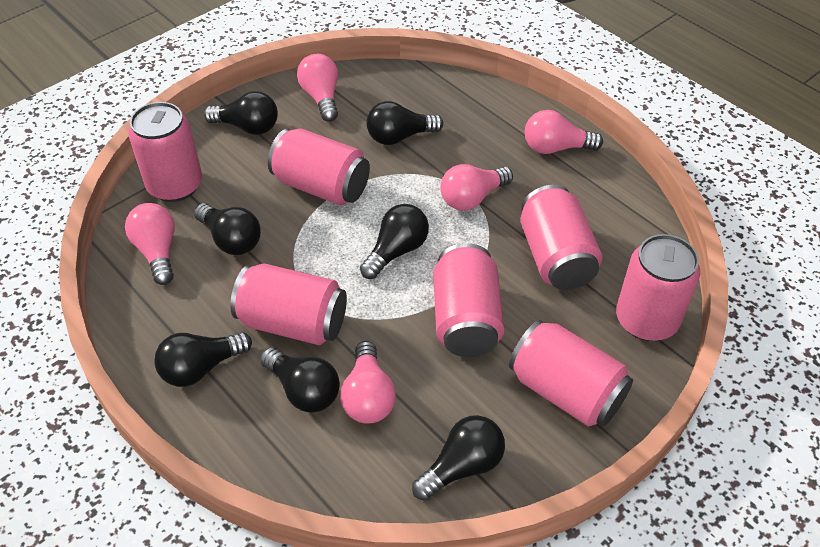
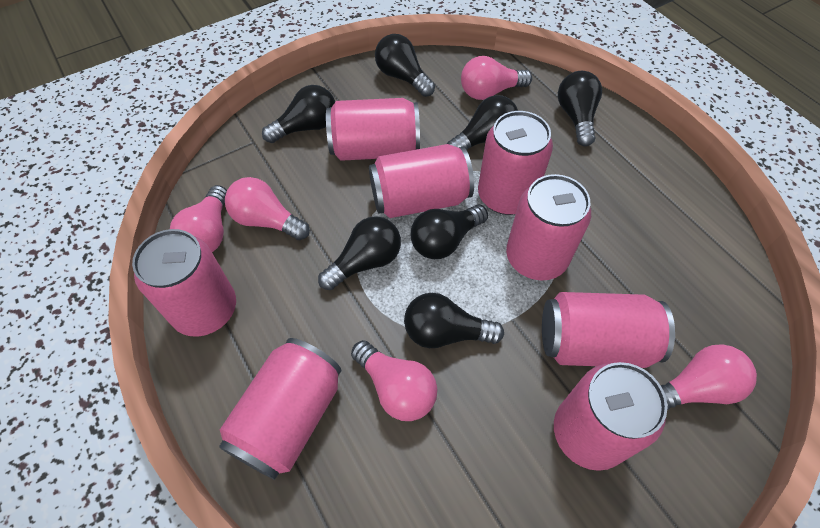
pink can: [128,102,202,202] [230,263,347,345] [268,129,370,206] [433,243,504,357] [509,320,633,427] [520,185,603,290] [616,234,700,341] = 7 -> [132,229,236,337] [219,338,342,480] [326,98,420,161] [369,144,474,218] [478,111,553,215] [506,174,591,281] [542,292,675,368] [554,362,668,471] = 8

